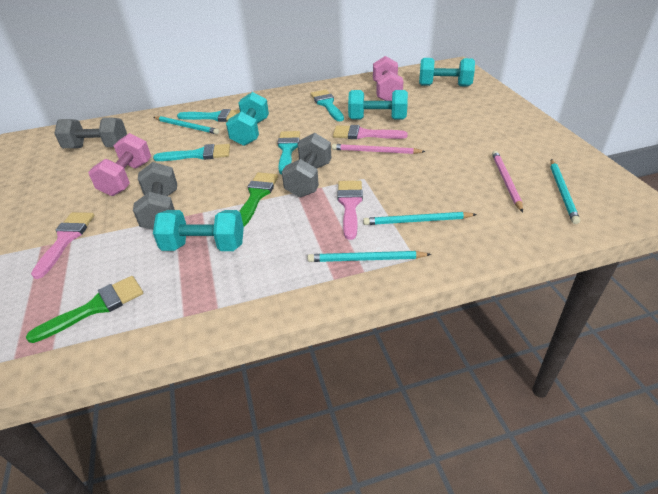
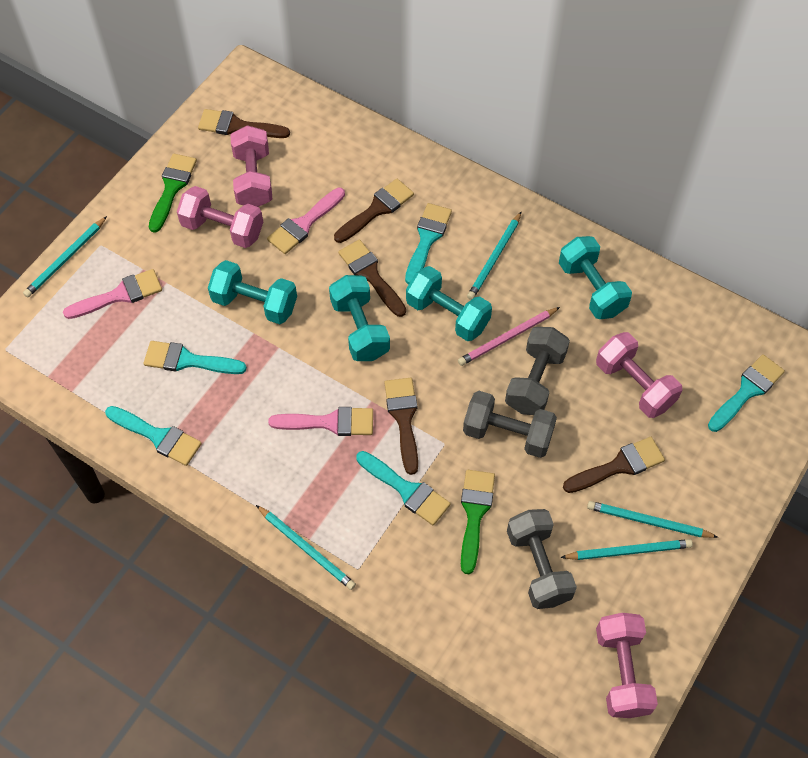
brown brush: none = 0 -> [198,109,290,138] [334,179,414,243] [338,239,406,317] [384,378,418,475] [563,437,665,493] = 5
pink dumbbell: [88,133,151,196] [373,56,403,101] = 2 -> [177,186,263,248] [230,125,272,207] [596,332,682,418] [596,613,658,718] = 4
pink pencil: [332,144,426,154] [492,151,523,212] = 2 -> [458,307,560,366] = 1
turquoise brush: [153,144,230,161] [177,109,240,122] [278,131,300,174] [310,90,344,121] = 4 -> [105,406,202,466] [143,341,247,374] [356,451,451,525] [405,203,452,284] [708,354,785,432] = 5
turquoise pencil: [154,116,219,134] [308,251,432,262] [363,212,477,225] [550,159,580,224] = 4 -> [23,216,107,298] [256,505,356,590] [467,212,521,300] [560,539,693,560] [587,501,718,538] = 5

